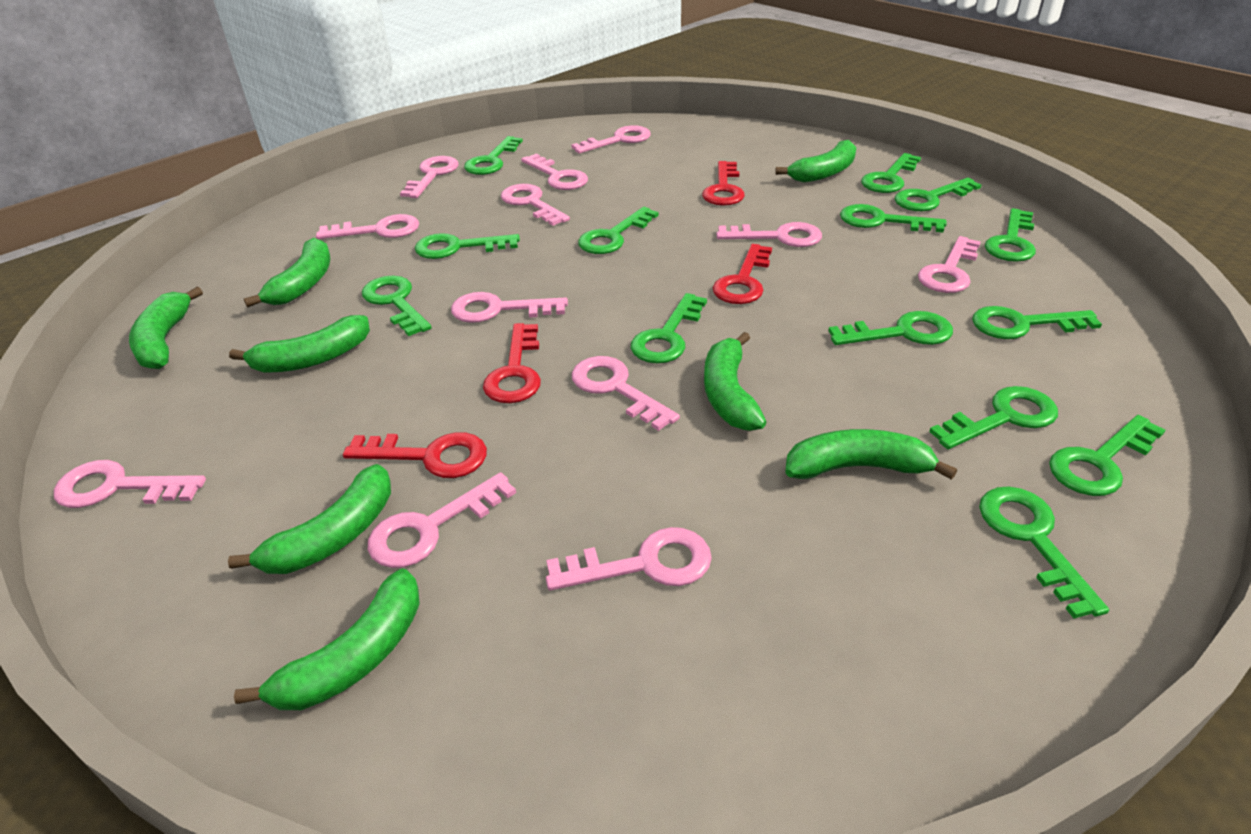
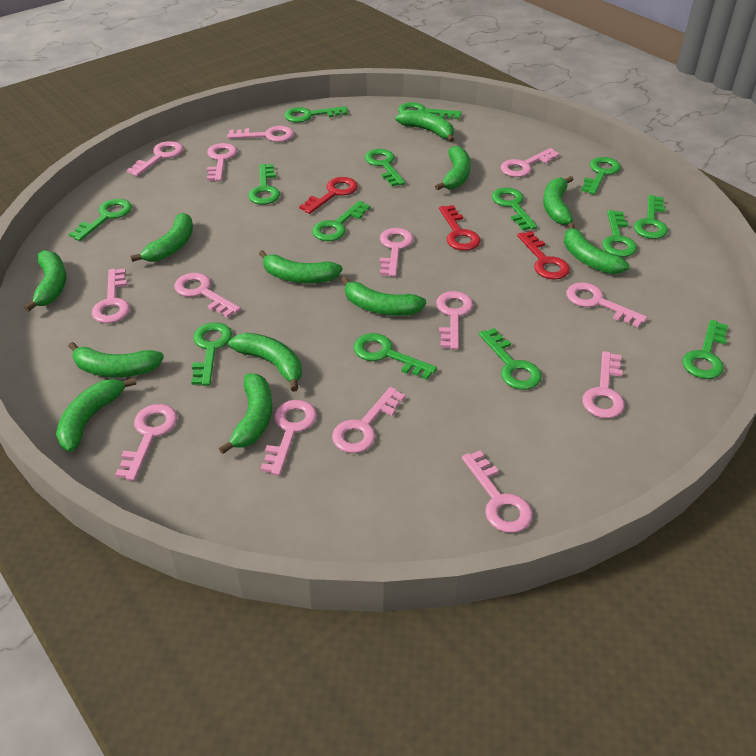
green banana: [129,287,203,369] [228,464,391,574] [229,315,370,373] [234,569,420,710] [244,238,330,307] [704,332,766,431] [775,140,857,182] [785,429,957,480] = 8 -> [24,250,66,312] [56,378,136,452] [68,342,164,377] [131,213,193,262] [219,373,272,454] [228,333,302,392] [259,250,342,283] [341,276,426,316] [395,109,454,142] [435,146,471,190] [543,176,573,225] [564,223,629,274] = 12
pink key: [54,460,206,508] [316,214,419,239] [368,472,516,568] [400,156,458,198] [451,292,568,323] [501,184,570,226] [521,154,588,190] [546,527,712,591] [571,125,651,154] [572,356,680,431] [716,222,822,247] [918,236,981,293] = 12 -> [92,269,130,323] [115,404,177,481] [127,141,183,176] [174,273,241,318] [207,143,237,181] [227,126,294,142] [261,400,317,476] [332,387,405,453] [380,228,414,277] [436,291,473,350] [462,451,533,533] [501,148,559,177] [566,282,647,327] [582,351,625,418] = 14
red key: [343,432,487,478] [483,323,541,403] [702,161,745,206] [713,244,772,304] = 4 -> [299,177,358,214] [439,205,480,251] [517,231,570,280] = 3

